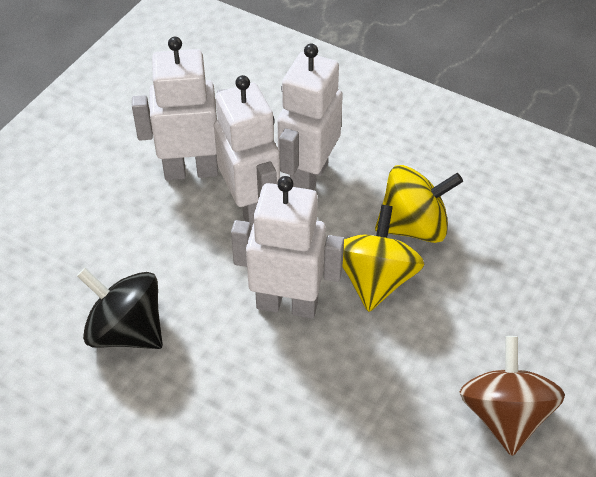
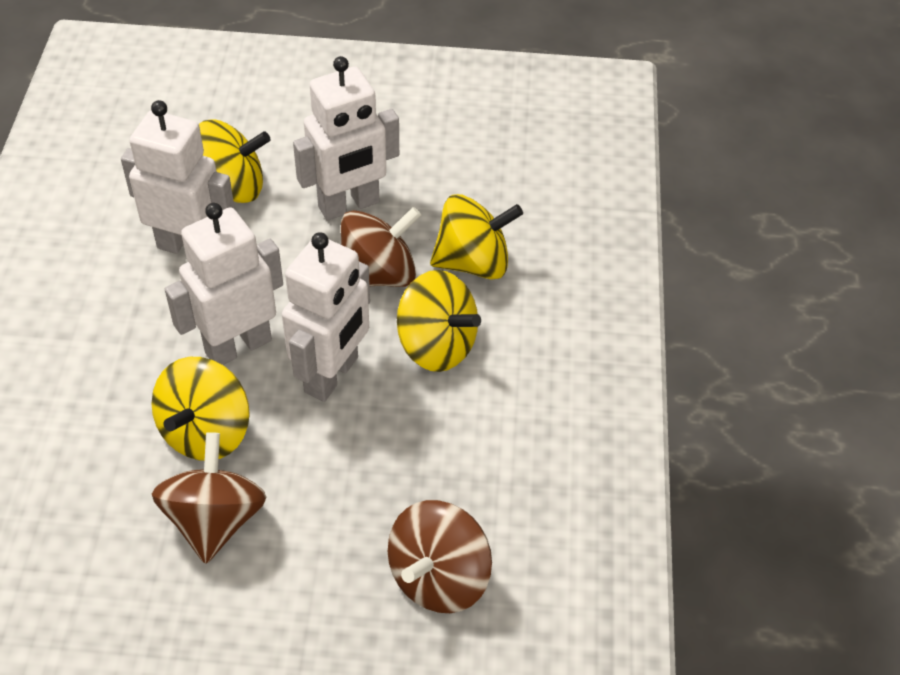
black spinning top: [77,268,163,349] = 1 -> none = 0
brown spinning top: [460,336,565,456] = 1 -> [152,432,266,564] [341,207,421,287] [388,500,492,613] = 3
yellow spinning top: [342,205,425,312] [375,165,463,243] = 2 -> [152,357,250,461] [199,119,271,203] [397,270,481,372] [430,194,523,280] = 4

